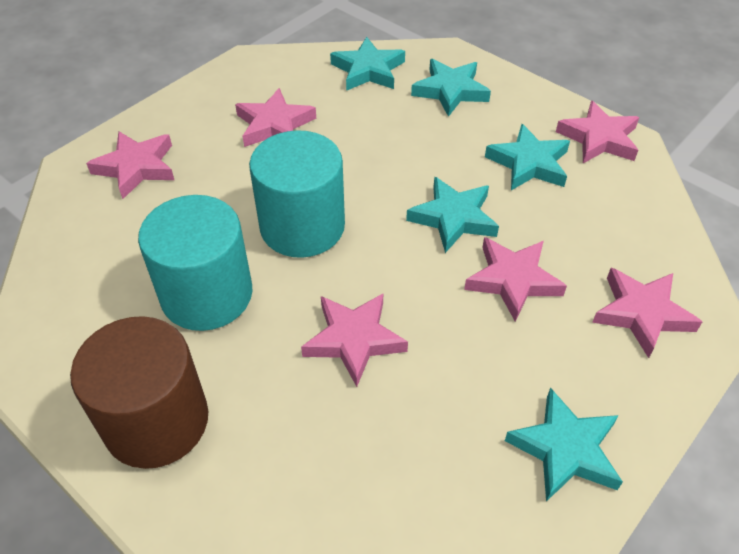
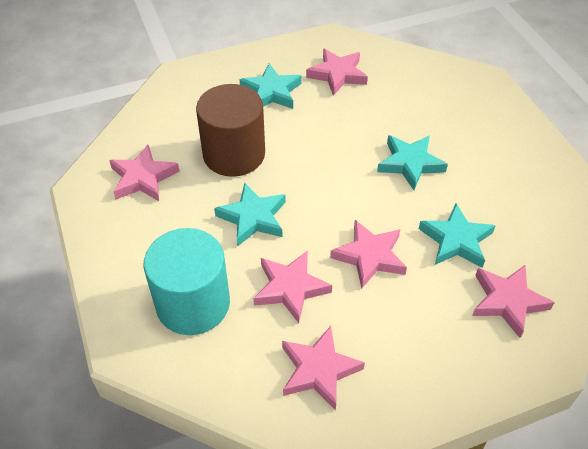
turquoise cylinder: [138,195,252,331] [249,130,345,258] = 2 -> [144,228,230,335] = 1
turquoise star: [330,37,405,91] [406,177,499,253] [411,59,491,117] [485,124,570,190] [505,387,623,501] = 5 -> [214,183,286,246] [240,64,302,109] [377,135,448,190] [419,203,495,268] = 4

